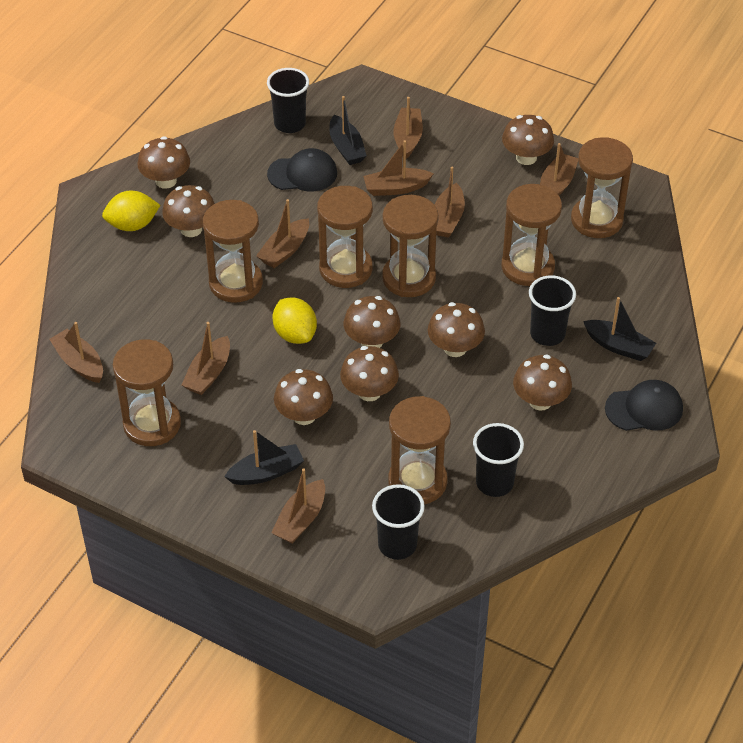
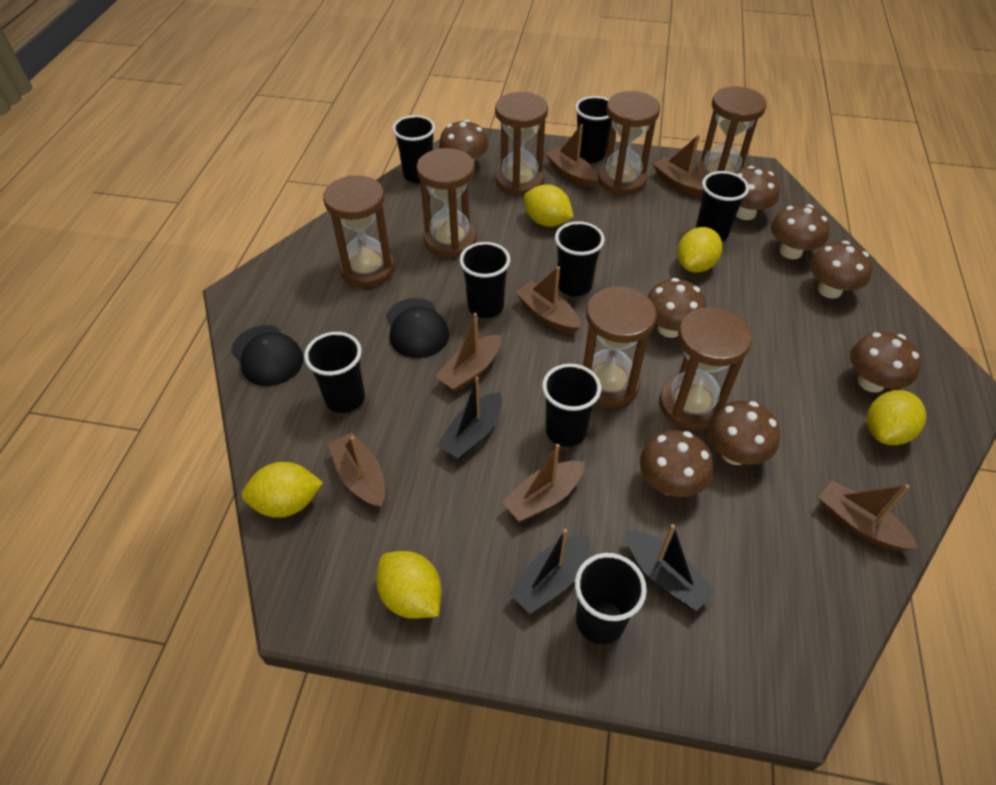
black cup: [267,68,309,133] [372,484,425,560] [473,423,524,497] [529,275,576,346] = 4 -> [304,332,365,413] [392,115,435,184] [459,242,510,318] [542,364,601,447] [555,221,605,296] [575,96,611,163] [575,553,647,644] [696,171,749,241] = 8
brown boat: [49,322,103,383] [182,322,230,395] [256,199,309,268] [271,469,325,543] [363,140,434,196] [393,97,423,159] [434,167,465,238] [540,143,578,196] = 8 -> [328,432,385,508] [435,313,501,392] [502,444,585,522] [515,266,581,334] [545,124,597,189] [653,134,704,198] [819,480,919,551] = 7
yellow lemon: [102,191,160,231] [272,297,317,344] = 2 -> [242,462,323,518] [376,551,442,619] [524,184,574,227] [677,227,722,273] [867,390,926,445] = 5

